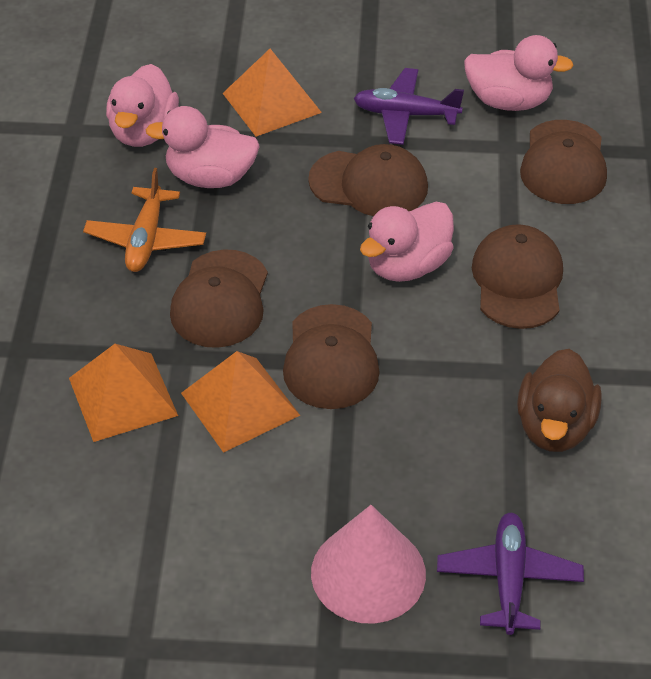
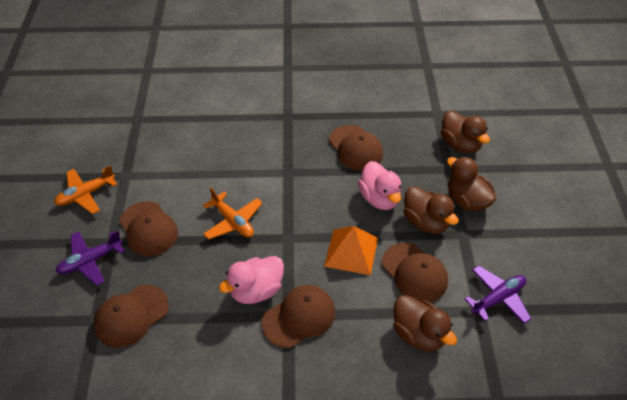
brown duck: [517,349,602,452] = 1 -> [393,295,457,352] [404,186,459,234] [441,111,490,153] [447,157,496,211] = 4
orange plane: [83,168,206,272] = 1 -> [54,165,117,214] [203,188,262,240] = 2
orange pyramid: [69,344,178,442] [181,351,300,453] [223,49,322,137] = 3 -> [324,226,378,275] = 1
pink cone: [311,505,426,623] = 1 -> none = 0
pink duck: [106,64,179,147] [146,106,260,188] [360,202,454,282] [464,35,574,111] = 4 -> [219,256,284,304] [358,161,401,210] = 2

